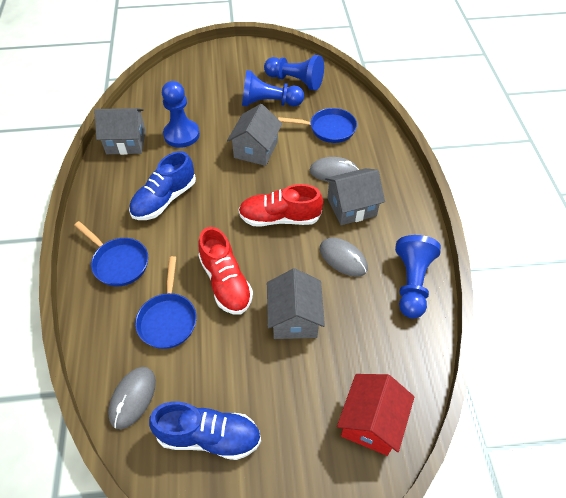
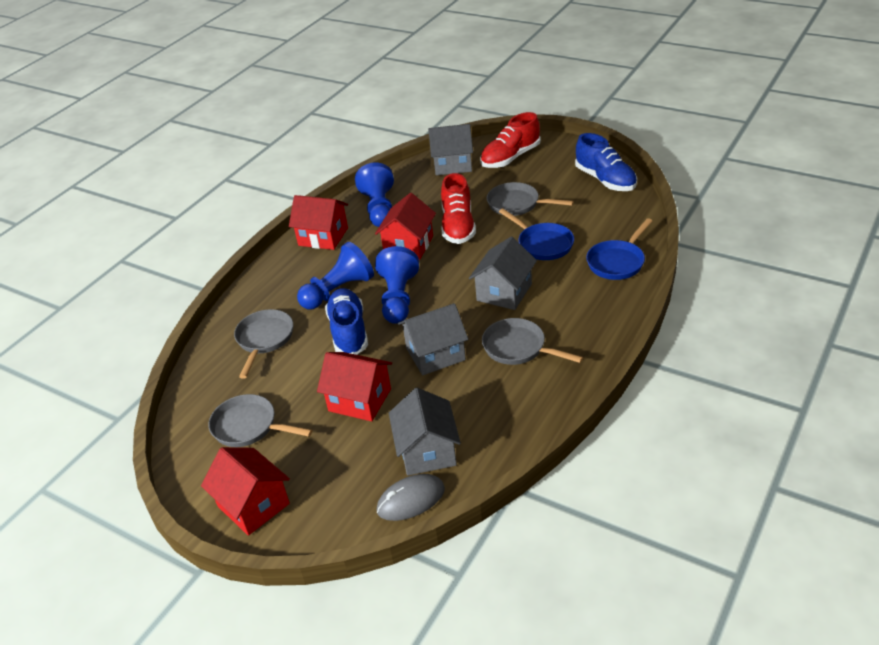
blue pan: [74,221,148,287] [135,256,197,349] [278,108,357,143] = 3 -> [499,208,574,260] [586,218,652,280] = 2
blue pawn: [162,81,200,148] [242,70,304,106] [264,55,324,91] [395,235,441,319] = 4 -> [297,242,374,309] [355,163,394,227] [375,246,419,324] = 3
grey mouse: [108,367,156,429] [310,157,359,182] [320,238,368,277] = 3 -> [377,474,445,521] = 1
grey pan: none = 0 -> [208,394,312,447] [234,309,293,379] [482,318,583,365] [487,182,574,216] = 4
red house: [337,374,414,456] = 1 -> [201,447,290,536] [289,195,348,250] [317,352,392,421] [375,193,436,260] = 4

